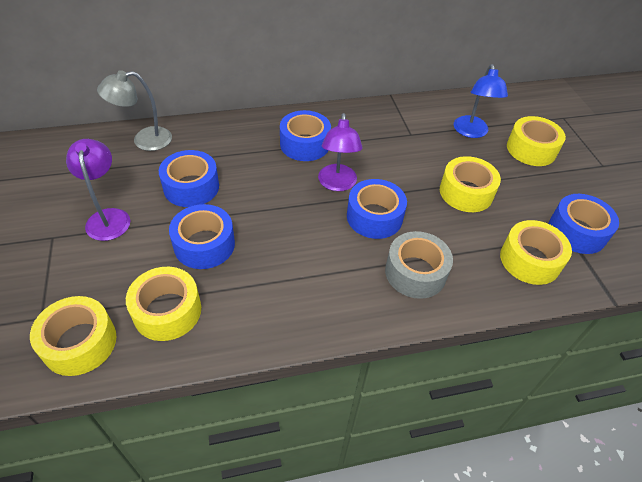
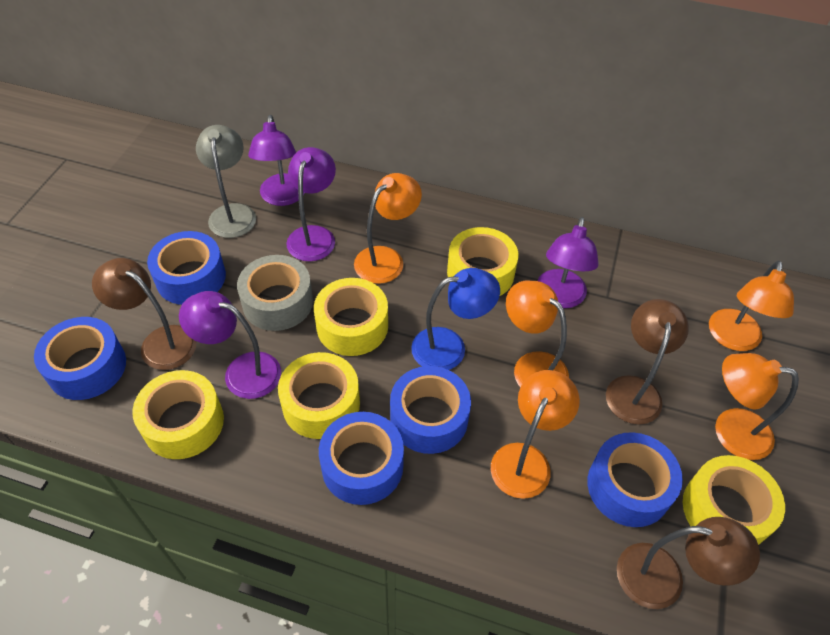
brown lamp: none = 0 -> [92,258,196,370] [606,299,689,425] [617,517,760,609] = 3
orange lamp: none = 0 -> [354,173,422,284] [491,370,580,499] [506,281,569,387] [709,261,794,351] [715,353,799,460] = 5
purple lamp: [66,139,130,241] [318,113,363,191] = 2 -> [179,291,281,399] [248,115,305,206] [286,147,336,261] [537,217,599,308] = 4

